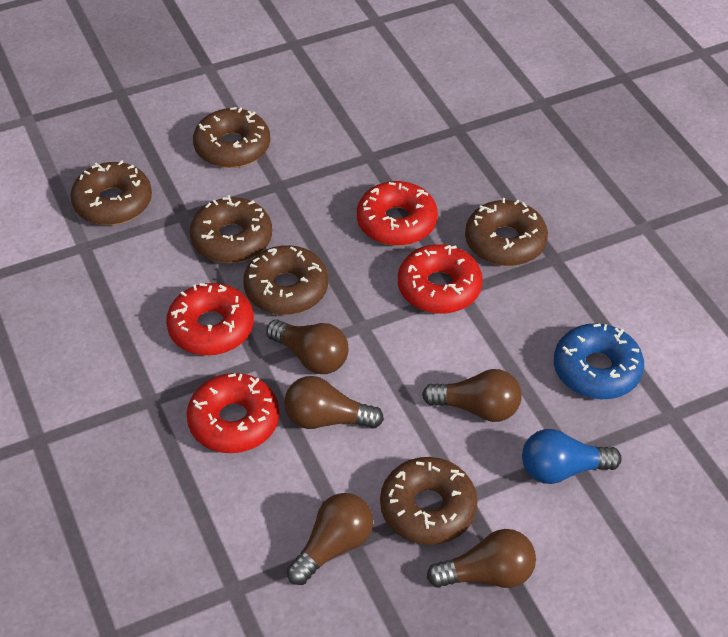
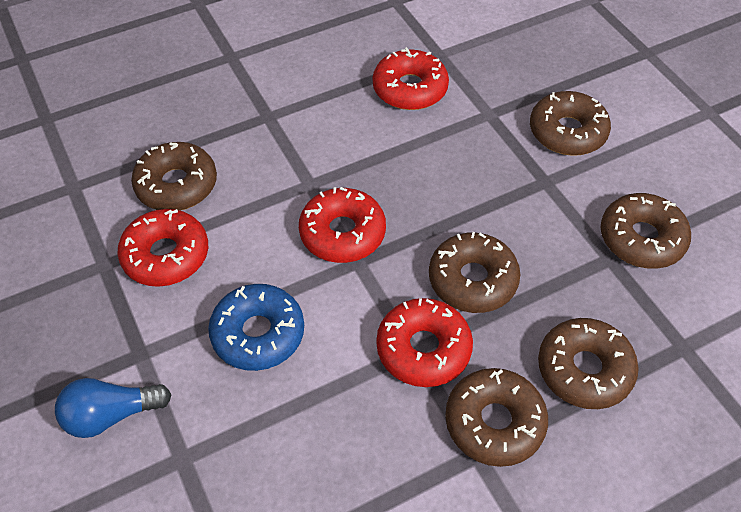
brown light bulb: [266,320,348,374] [284,376,384,429] [287,493,373,585] [422,369,522,422] [427,529,536,588] = 5 -> none = 0

